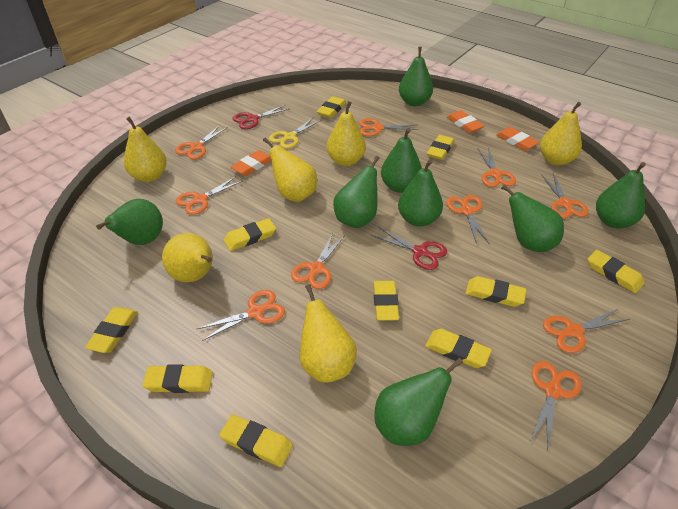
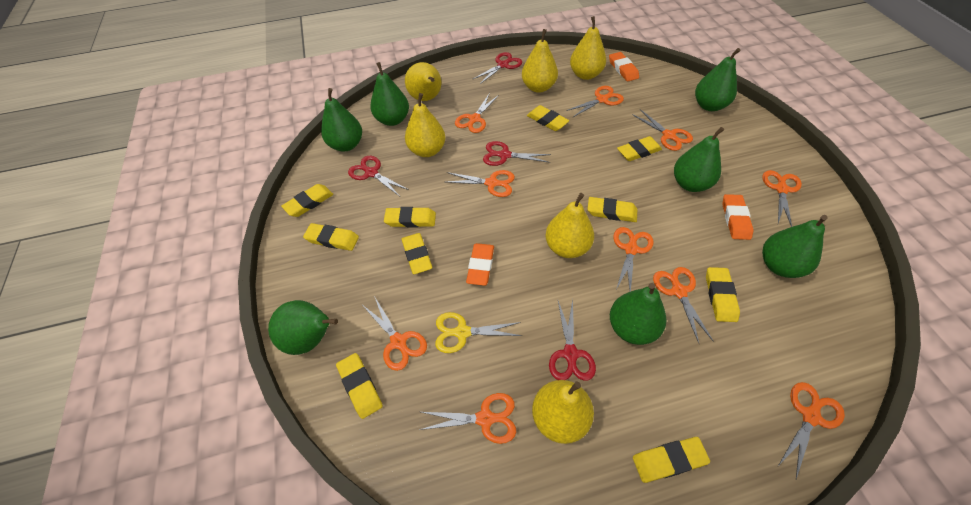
green pear: [96,199,163,245] [333,156,380,228] [374,358,463,446] [381,128,422,193] [398,160,443,227] [399,47,433,106] [501,185,564,252] [596,162,646,228] = 8 -> [268,300,338,355] [321,88,362,152] [370,62,409,126] [610,283,666,345] [674,127,724,192] [695,48,741,111] [762,215,828,278] = 7
red scissors: [233,105,289,129] [371,227,447,270] = 2 -> [348,156,409,196] [472,52,522,84] [483,141,551,166] [549,299,596,381] = 4

